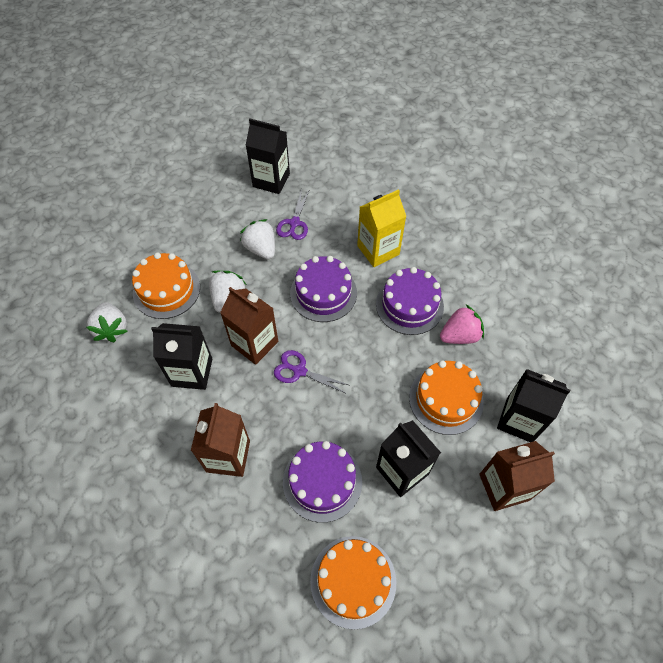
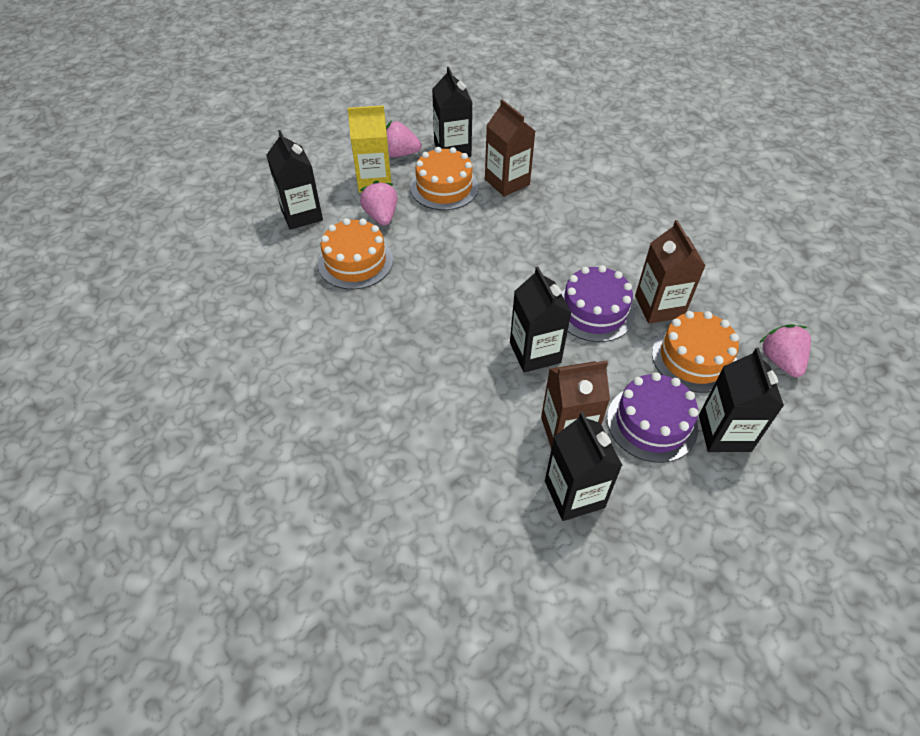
black carton: [151,323,212,390] [245,119,290,194] [376,420,441,497] [497,369,570,442] = 4 -> [266,130,323,230] [432,67,472,157] [510,267,572,373] [545,412,623,521] [699,348,784,452] = 5
pink strawberry: [440,305,484,344] = 1 -> [360,180,397,226] [386,121,422,157] [759,324,811,377] = 3
purple cake: [283,441,362,523] [290,256,357,322] [376,267,444,335] = 3 -> [561,265,635,342] [607,372,698,463] = 2
purple scissors: [274,350,348,393] [276,189,310,240] = 2 -> none = 0
white strawberry: [86,302,128,342] [209,271,247,313] [240,219,275,259] = 3 -> none = 0

